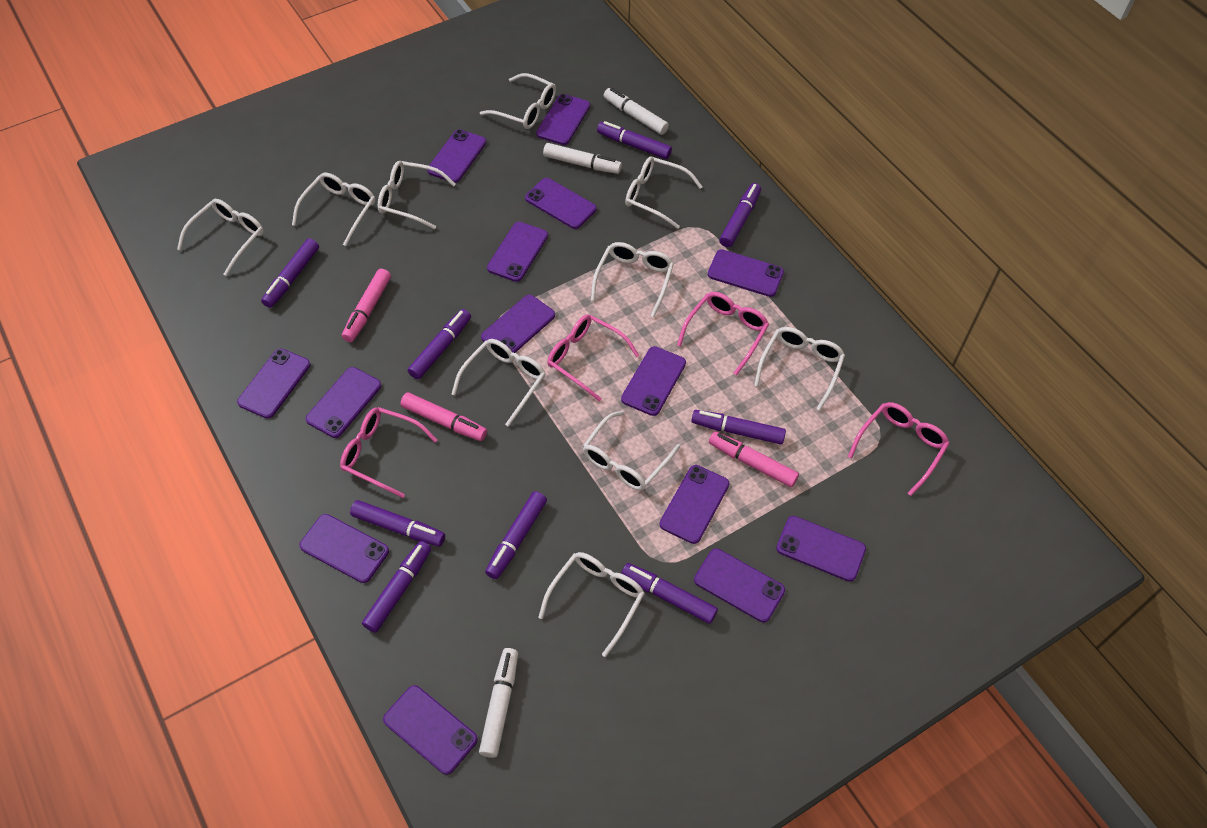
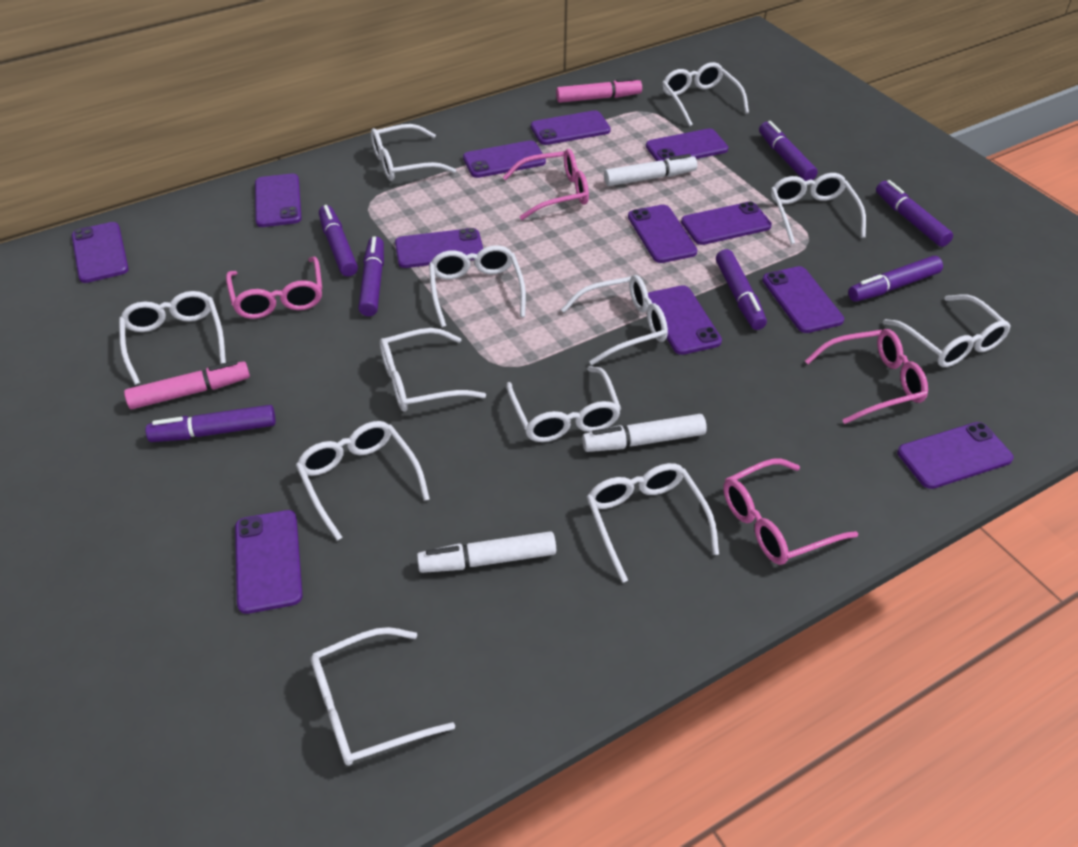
pink marker: [342,269,391,342] [400,392,487,441] [709,431,799,487] = 3 -> [124,360,250,409] [556,77,642,103] = 2
purple marker: [261,238,319,308] [350,500,445,547] [362,541,431,633] [408,309,471,380] [485,491,547,579] [597,121,672,159] [621,563,718,624] [691,410,786,444] [719,183,761,247] = 9 -> [146,405,276,442] [319,205,358,277] [358,236,384,316] [716,249,767,330] [759,121,818,181] [848,256,943,302] [876,180,953,247] = 7
purple phone: [237,349,310,419] [300,514,389,583] [306,367,381,438] [383,685,478,775] [427,129,486,183] [481,295,555,353] [487,222,548,282] [525,178,597,229] [536,94,590,145] [621,346,686,416] [660,465,730,544] [694,548,785,622] [708,249,784,297] [776,516,866,582] = 14 -> [72,222,129,283] [235,510,303,614] [255,174,302,227] [395,228,483,268] [463,140,546,178] [531,110,611,145] [628,205,697,263] [646,128,728,161] [648,285,722,355] [681,201,772,245] [762,266,844,333] [897,422,1014,489] = 12
white glasses: [177,199,264,276] [292,173,375,246] [378,161,456,229] [452,339,545,427] [480,73,556,129] [538,552,645,657] [583,411,680,491] [591,242,674,317] [625,157,703,229] [754,327,845,411] = 10 -> [119,291,226,385] [296,421,430,541] [310,627,455,766] [371,124,456,181] [380,328,486,412] [429,245,526,327] [506,366,621,442] [561,275,668,365] [587,463,719,583] [662,62,749,126] [771,173,866,245] [883,295,1011,367] = 12

